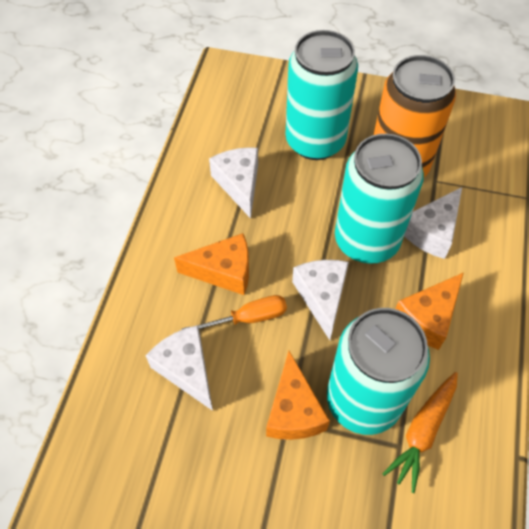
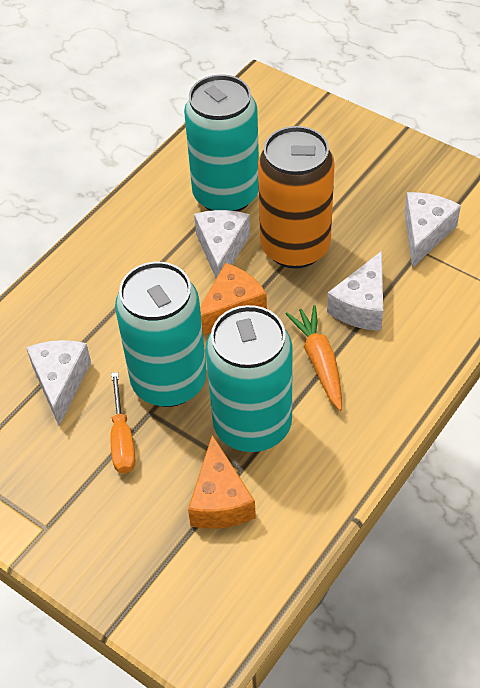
orange cheese: [174,233,249,295] [266,351,330,440] [395,272,464,350] = 3 -> [188,435,256,529] [200,263,267,336] = 2

